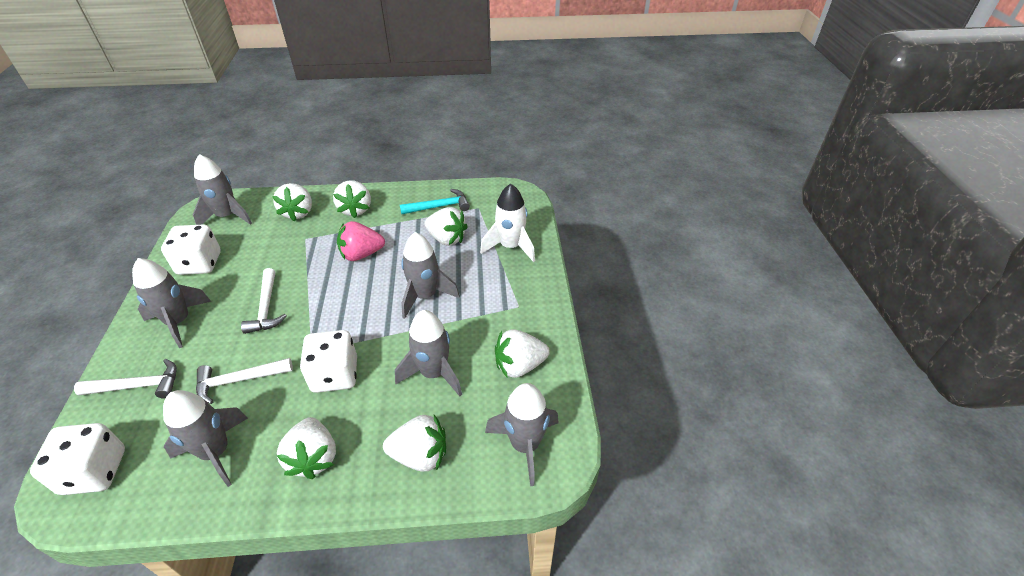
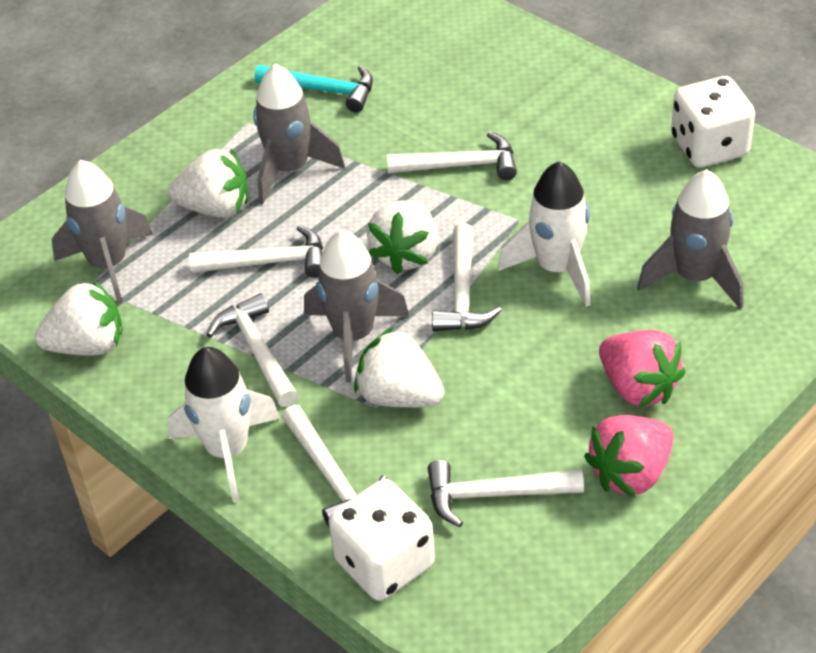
grey rocket: [132,258,211,348] [163,390,248,487] [193,154,252,225] [395,310,462,396] [401,232,460,319] [485,383,559,487] = 6 -> [52,160,153,305] [253,64,345,204] [304,230,409,382] [637,169,744,309] = 4
pink strawberry: [337,221,385,261] = 1 -> [584,415,674,497] [599,330,686,407] = 2
white dice: [30,423,125,495] [161,224,221,275] [300,330,357,393] = 3 -> [328,479,435,601] [671,76,755,168] = 2
white hammer: [74,359,177,399] [196,358,293,404] [241,268,287,334] = 3 -> [189,225,323,278] [207,293,298,407] [282,405,387,527] [387,132,517,180] [427,460,584,527] [432,223,502,331] = 6
white rocket: [480,184,535,262] = 1 -> [167,347,280,503] [498,161,590,307] = 2
white strawberry: [272,183,312,222] [277,417,336,479] [333,180,371,218] [383,415,446,472] [424,207,468,246] [495,329,550,378] = 6 -> [35,280,122,356] [168,148,248,217] [354,327,444,408] [367,200,438,274] = 4

